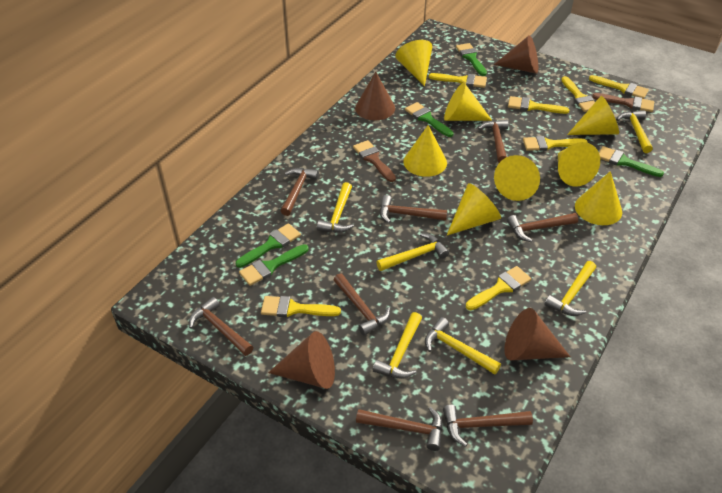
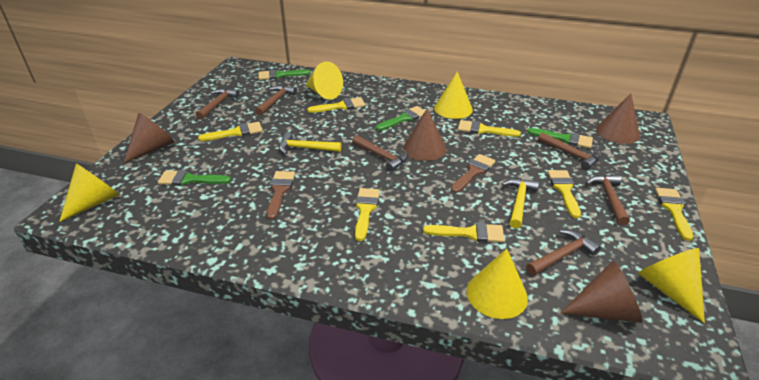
brown hammer: [189,297,253,356] [281,168,319,216] [334,273,390,336] [356,407,443,451] [380,195,447,223] [443,405,533,447] [478,120,509,163] [507,213,578,242] = 8 -> [196,88,240,120] [255,85,297,116] [352,135,408,172] [526,230,601,276] [538,132,600,170] [586,175,630,225] = 6
green brush: [236,223,301,268] [239,244,309,286] [405,102,454,137] [456,43,487,76] [599,146,664,177] = 5 -> [158,170,231,186] [258,69,310,80] [376,106,425,131] [527,128,593,148] = 4
yellow cone: [395,40,432,86] [403,125,447,177] [444,83,492,121] [447,183,501,235] [494,155,540,201] [558,142,600,187] [567,96,619,135] [575,171,622,225] = 8 -> [59,163,120,222] [306,61,343,100] [434,72,473,119] [466,248,528,319] [638,248,705,323] = 5
yellow hammer: [317,182,354,233] [373,312,422,379] [376,233,449,271] [425,317,501,375] [544,261,596,316] [616,110,653,153] = 6 -> [279,132,341,154] [502,178,539,229] = 2

